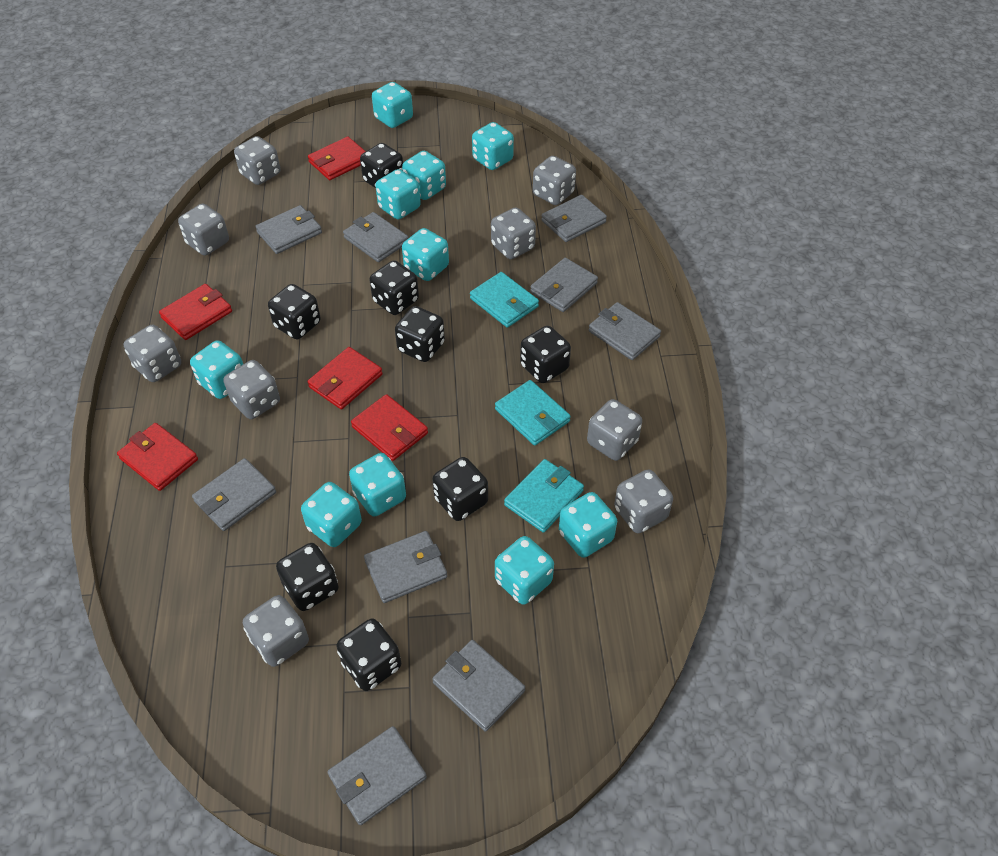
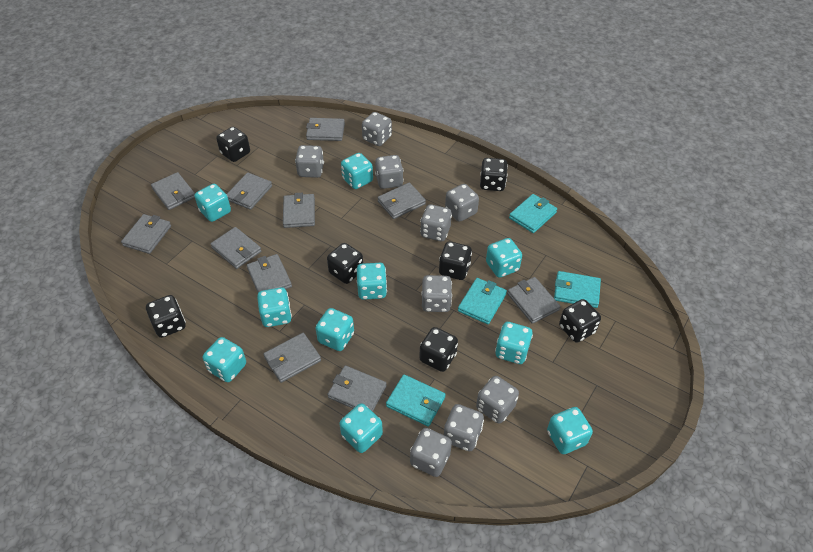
black dice: [268,284,321,339] [276,543,338,611] [336,618,401,691] [360,143,403,188] [370,260,419,315] [395,306,445,362] [432,457,488,521] [520,326,571,383] = 8 -> [146,295,186,338] [216,127,250,162] [327,243,363,284] [419,327,458,372] [439,241,472,280] [480,158,508,191] [559,299,601,343] = 7
grey wallet: [192,458,276,531] [255,205,322,254] [327,726,427,825] [343,212,408,262] [364,531,447,603] [432,640,525,732] [530,258,598,312] [541,195,607,242] [589,302,661,360] = 9 -> [121,214,171,254] [151,172,195,210] [210,227,262,269] [227,173,272,210] [247,254,292,292] [263,333,321,383] [283,193,315,228] [306,118,345,141] [328,365,387,412] [378,182,426,219] [507,277,561,324] = 11
red wallet: [117,423,198,491] [159,284,232,340] [307,347,383,409] [308,137,366,180] [351,394,428,461] = 5 -> none = 0
turquoise wallet: [470,272,539,328] [495,380,571,446] [504,459,584,533] = 3 -> [386,375,446,427] [458,278,507,324] [509,194,557,233] [554,271,601,308] = 4

